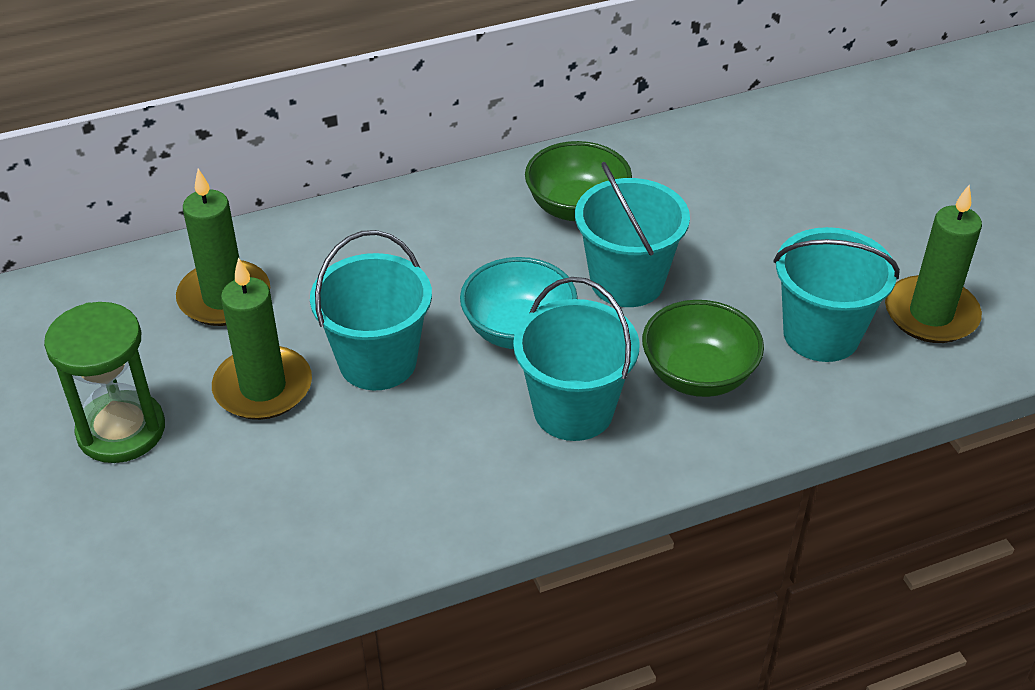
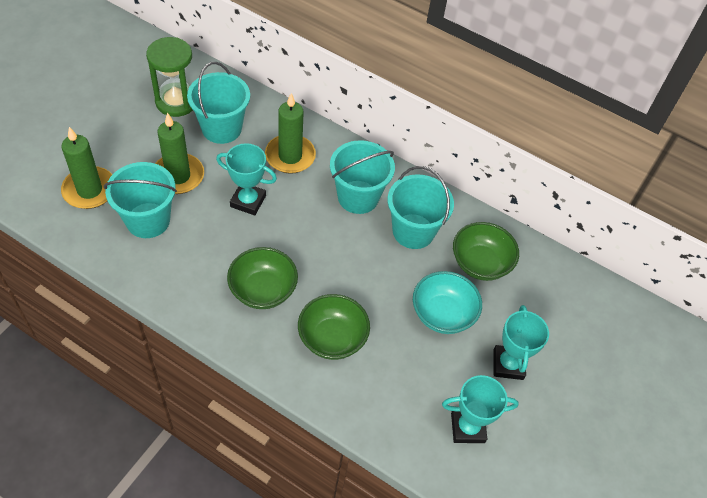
green bowl: [525,141,632,221] [642,300,764,397] = 2 -> [227,247,298,309] [298,294,370,360] [453,222,519,281] = 3
turquoise trophy: none = 0 -> [216,143,277,215] [442,375,519,443] [493,305,549,380] = 3

